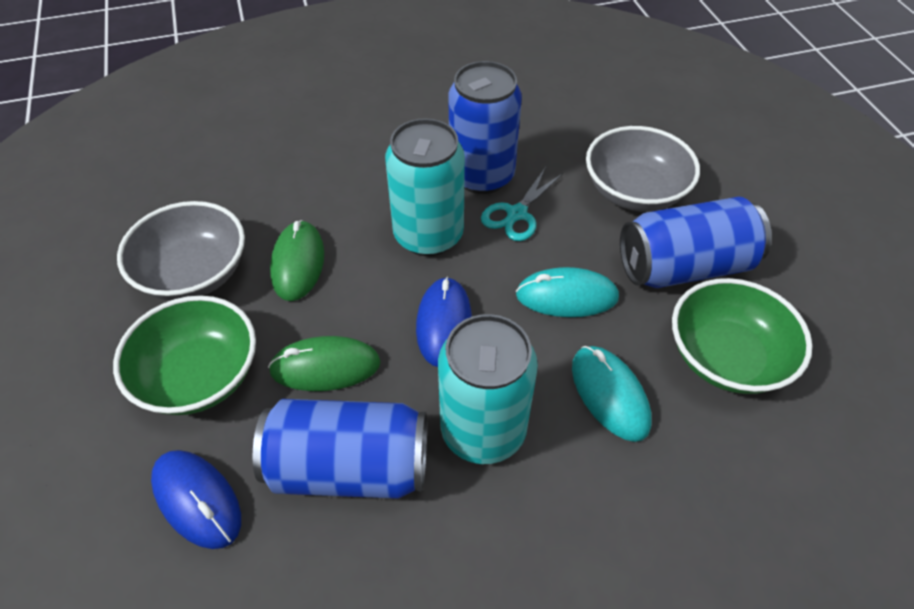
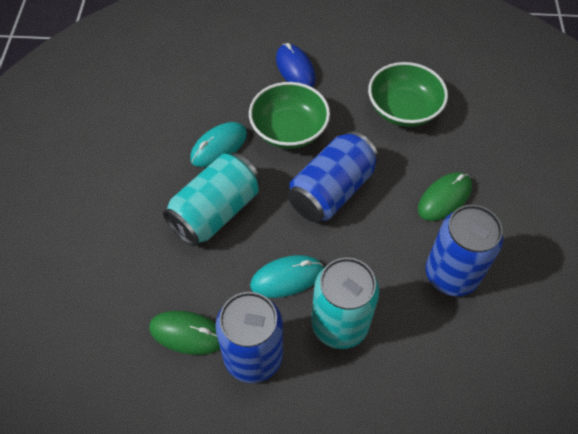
blue mouse: [151,450,241,549] [416,277,472,367] = 2 -> [276,43,316,87] = 1
grey bowl: [117,201,245,300] [586,126,700,212] = 2 -> none = 0
turquoise scissors: [481,167,563,241] = 1 -> none = 0

